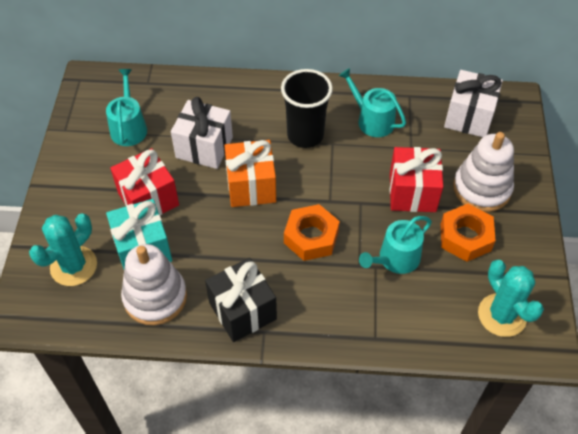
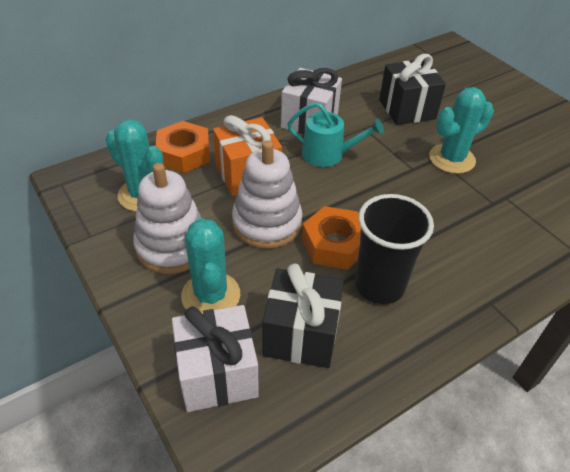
black gift: [205,258,277,342] = 1 -> [262,263,344,368] [379,54,446,125] = 2
red gift: [110,148,179,215] [390,147,443,212] = 2 -> none = 0
turquoise cactus: [29,213,97,286] [478,260,544,337] = 2 -> [106,119,164,212] [181,218,240,312] [429,87,494,174] = 3
turquoise gift: [106,199,172,269] = 1 -> none = 0
turquoise watering can: [106,69,147,146] [339,68,406,137] [359,216,432,274] = 3 -> [288,102,384,167] = 1

